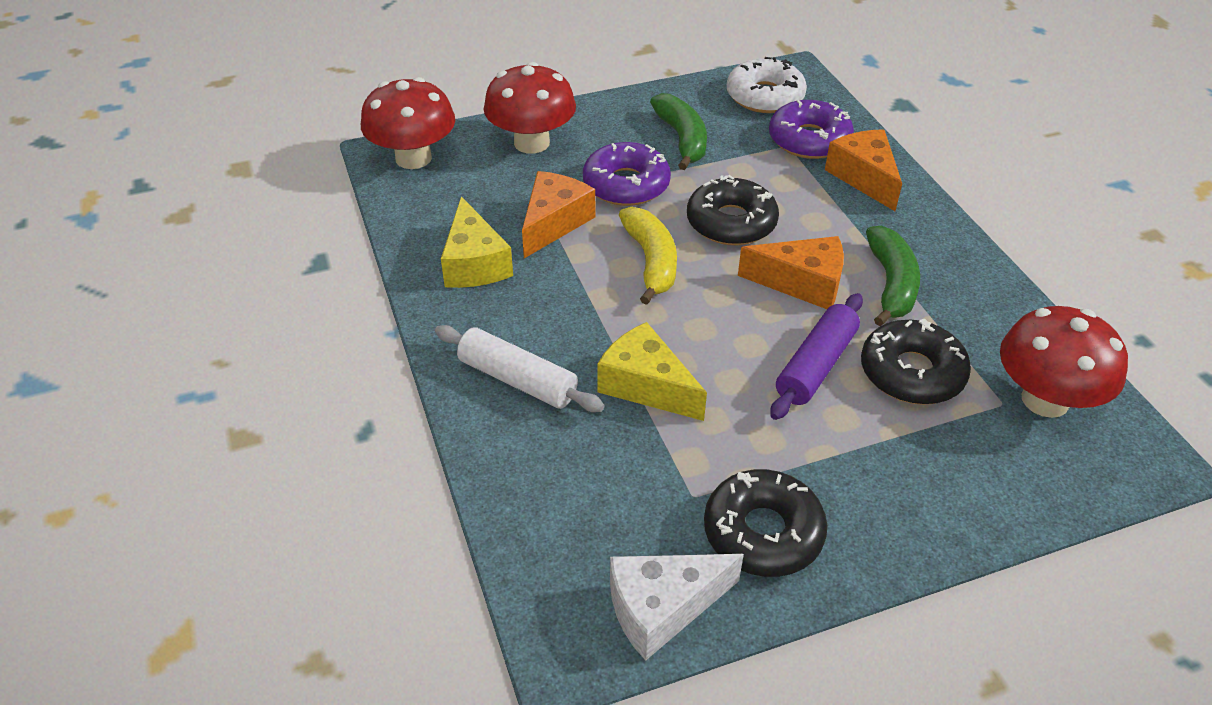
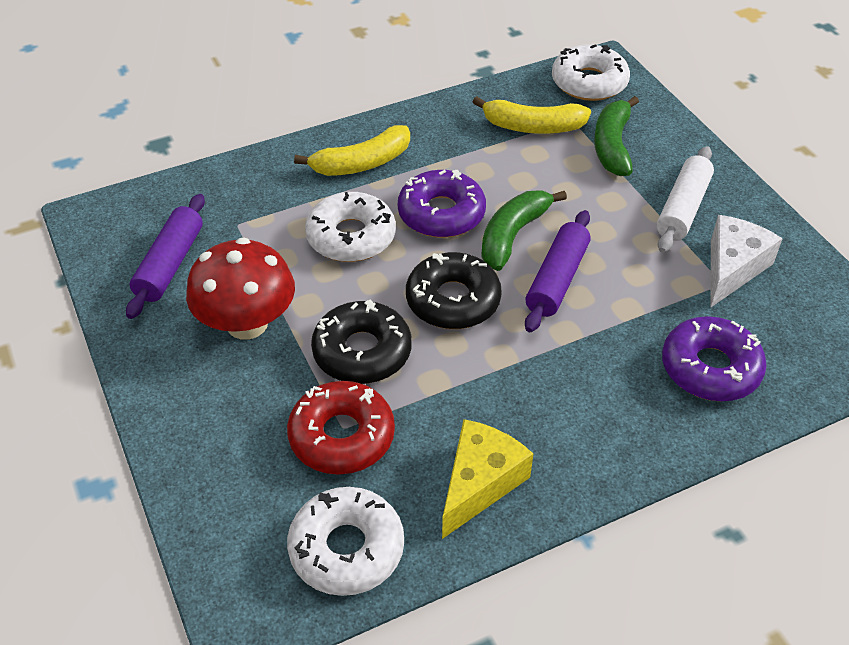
black donut: [687,175,779,245] [704,469,828,577] [861,319,971,405] = 3 -> [311,299,412,384] [406,252,502,329] = 2
orange cheese: [522,171,595,258] [738,236,844,309] [825,129,902,211] = 3 -> none = 0
purple rolling pin: [770,293,863,420] = 1 -> [126,194,205,319] [525,210,591,332] = 2
red donut: none = 0 -> [287,381,395,475] = 1
red mushroom: [361,77,455,169] [484,62,576,154] [1000,306,1128,418] = 3 -> [186,238,295,340] = 1
white donut: [727,57,807,113] = 1 -> [287,487,404,596] [305,192,396,262] [552,44,630,101] = 3
yellow banana: [619,207,677,305] = 1 -> [294,125,410,176] [473,97,591,134] = 2
yellow cheese: [441,196,513,288] [597,322,707,421] = 2 -> [442,419,533,539] = 1

